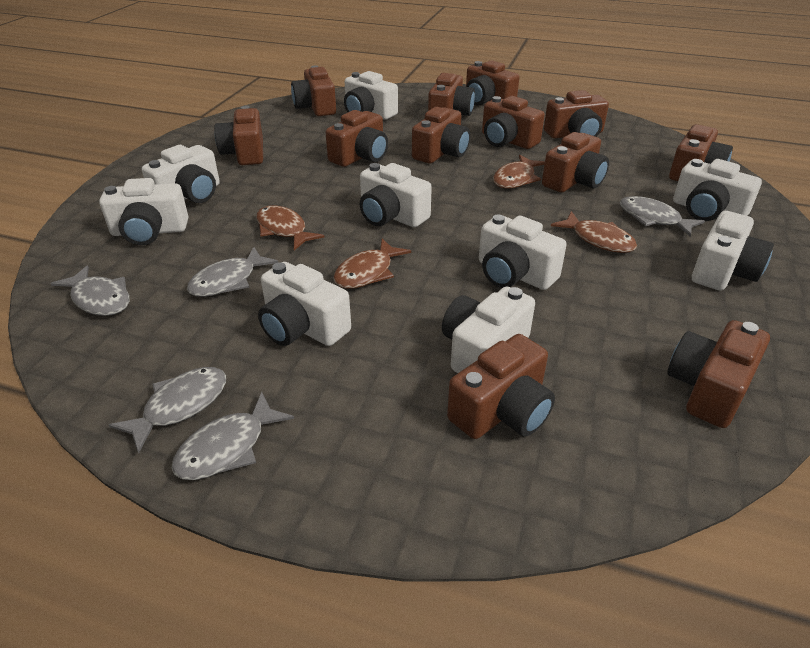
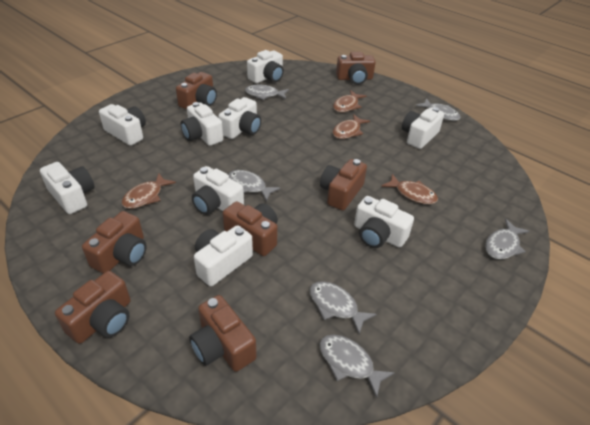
brown camera: [214,106,263,165] [291,65,336,116] [326,110,388,167] [412,107,470,163] [428,73,475,116] [447,334,555,439] [466,60,519,106] [482,96,545,149] [542,132,609,192] [544,90,609,138] [667,320,770,428] [669,124,733,181] = 12 -> [55,271,131,344] [82,211,147,274] [176,72,217,109] [189,295,257,372] [223,201,278,256] [320,159,367,210] [336,52,376,85] = 7
grey fish: [51,265,130,316] [109,367,226,453] [172,392,294,480] [187,247,278,297] [620,196,705,237] = 5 -> [228,170,281,202] [245,85,289,100] [310,281,377,334] [320,334,395,398] [416,98,461,121] [485,219,530,260] = 6

